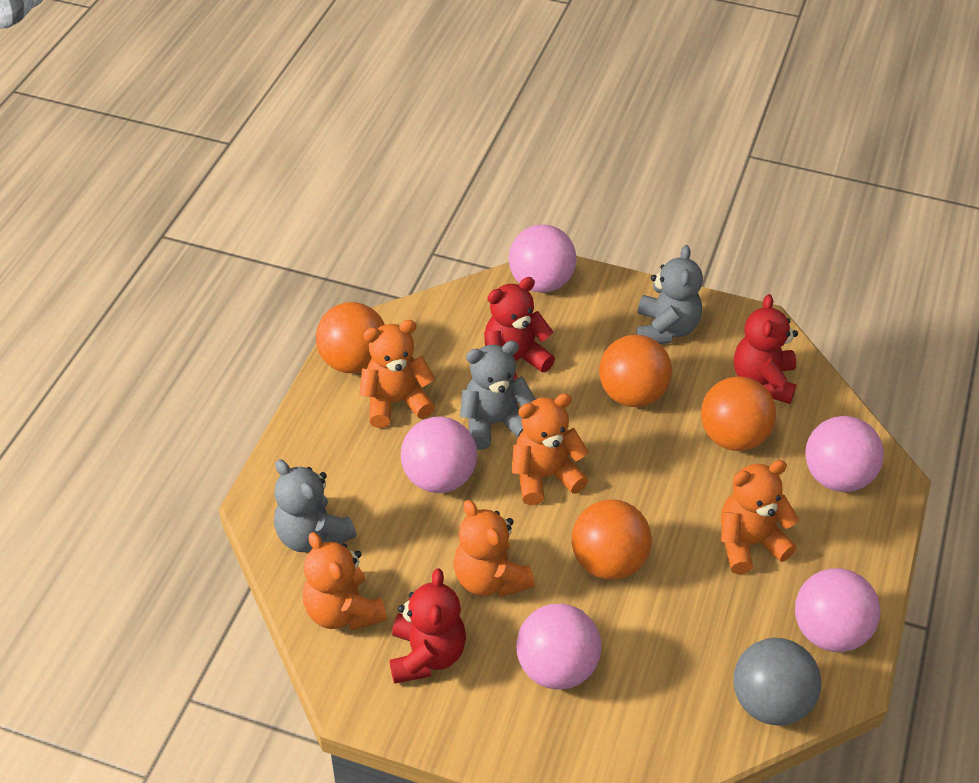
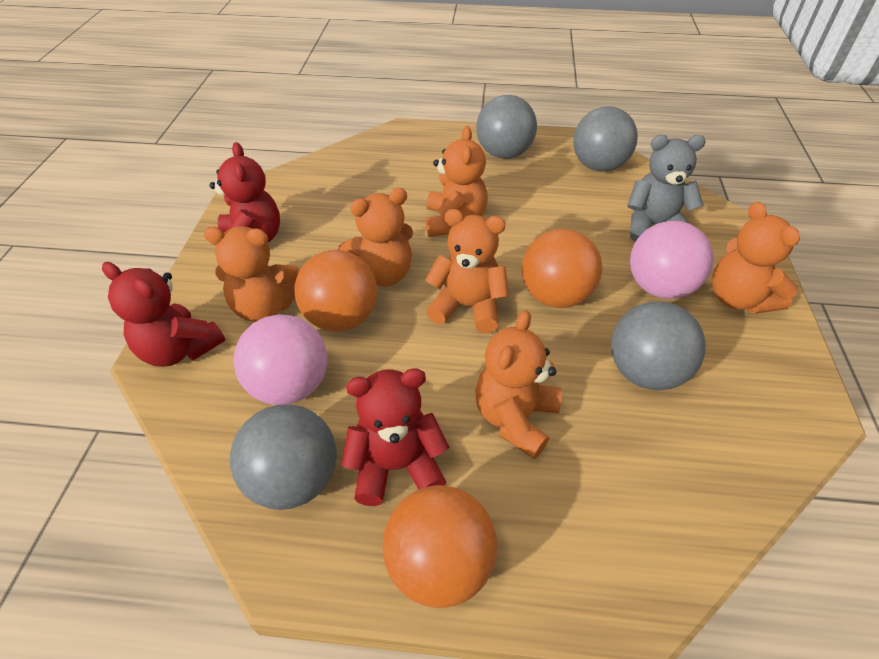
grey ball: [733,638,821,726] = 1 -> [230,404,337,510] [476,95,537,159] [573,106,638,172] [611,302,706,390] = 4
grey teddy bear: [274,459,356,552] [460,341,536,450] [637,245,703,344] = 3 -> [627,135,706,242] = 1
orange ball: [316,302,385,373] [572,499,652,580] [599,335,672,407] [701,376,776,451] = 4 -> [294,250,377,332] [383,485,497,608] [522,229,602,308] = 3
orange teddy bear: [303,532,387,630] [359,320,435,428] [453,500,535,597] [512,393,589,505] [721,460,799,574] = 5 -> [204,226,300,322] [338,188,413,287] [425,126,488,237] [425,209,509,333] [475,310,562,459] [712,202,800,314] = 6
pink ball: [401,416,477,493] [509,224,577,293] [516,604,601,690] [795,568,880,652] [805,416,884,492] = 5 -> [233,314,327,405] [630,221,714,299] = 2

